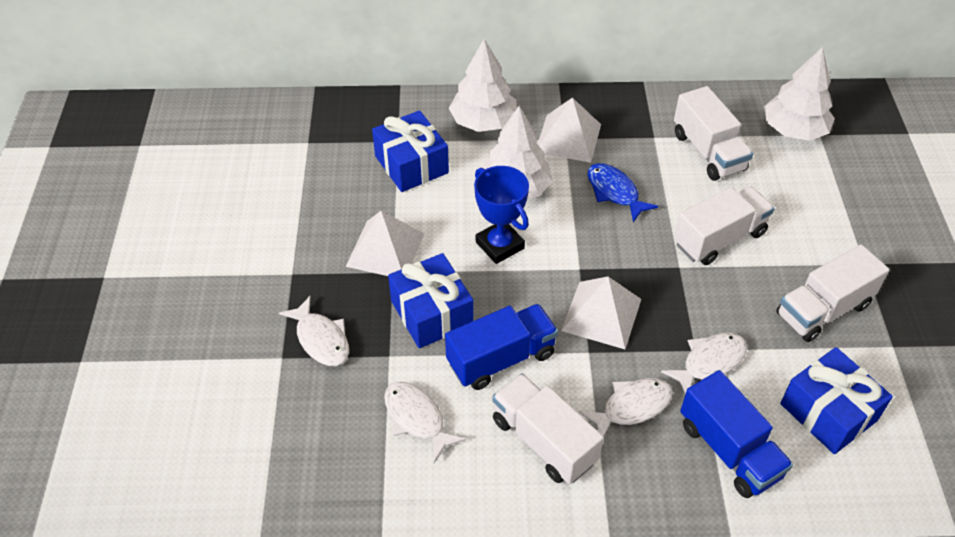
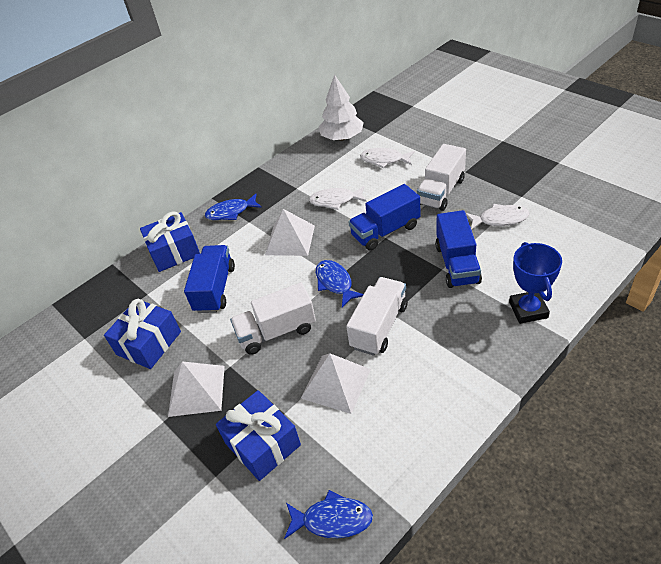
blue fish: [587,163,658,222] = 1 -> [205,194,262,220] [284,490,373,539] [316,260,364,308] = 3
blue truck: [445,304,558,390] [680,370,793,498] = 2 -> [184,245,235,313] [348,184,420,250] [435,210,482,288] = 3
white fish: [279,296,349,366] [384,382,466,463] [579,378,673,437] [661,332,747,394] = 4 -> [309,186,367,210] [360,148,415,168] [466,204,529,230] = 3
white tree: [449,39,517,132] [482,106,553,199] [764,47,835,141] = 3 -> [319,74,364,141] = 1
white truck: [492,373,604,484] [674,86,753,181] [674,187,775,265] [776,245,889,342] = 4 -> [230,283,316,354] [346,277,408,356] [417,144,466,211] = 3

